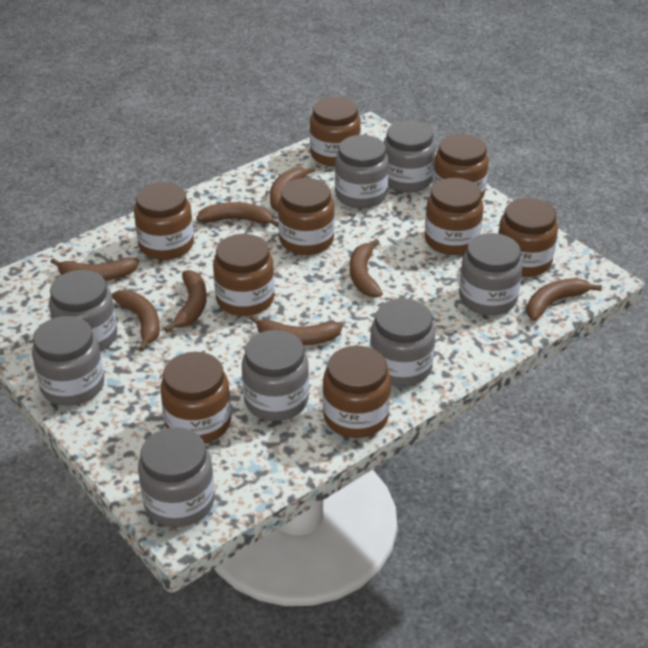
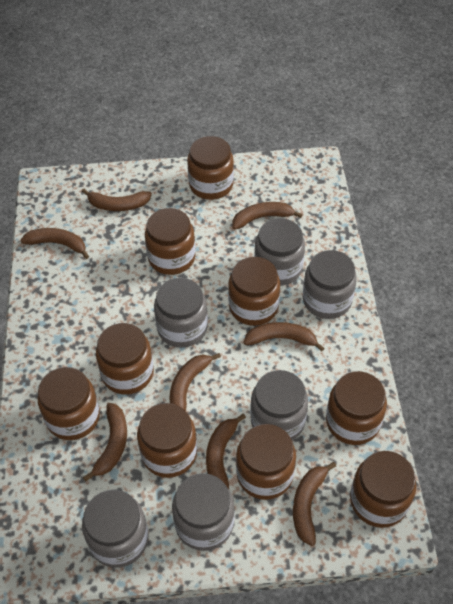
grey jar: [32,316,104,406] [49,270,117,352] [138,427,215,527] [242,330,309,421] [335,135,389,208] [370,298,435,387] [383,120,435,192] [459,233,523,315] = 8 -> [82,490,148,568] [154,278,208,348] [172,473,234,551] [250,370,308,440] [254,218,305,286] [303,250,357,319] = 6

